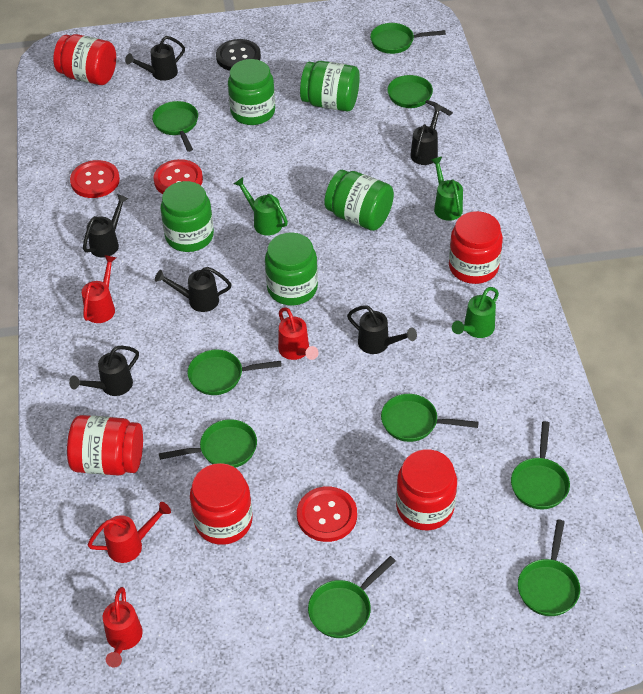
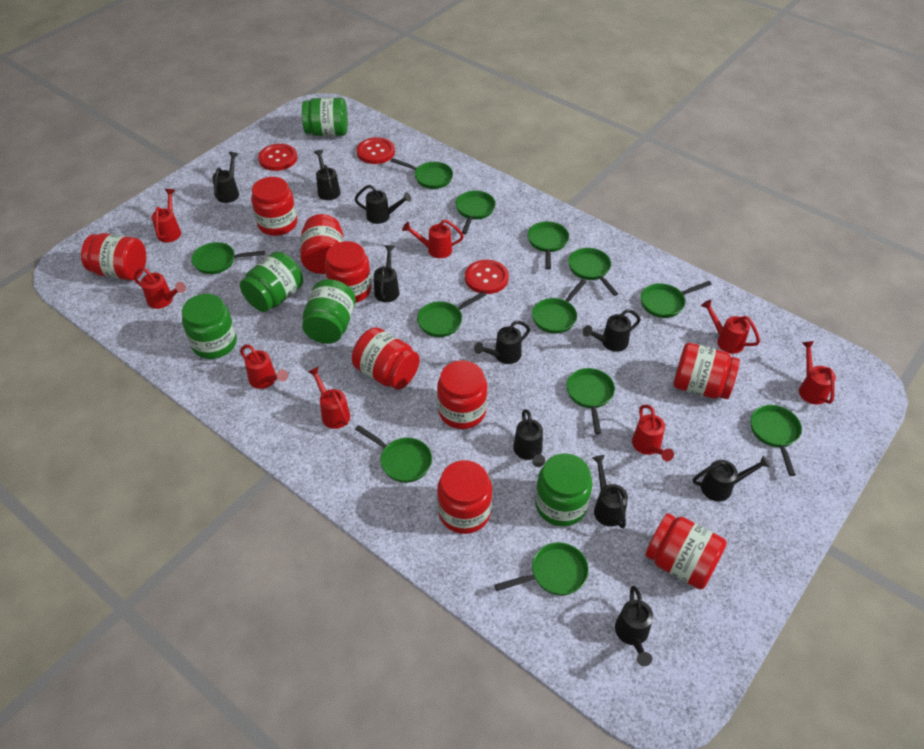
black button: [216,39,261,71] = 1 -> none = 0
black watering can: [69,346,139,396] [83,194,129,258] [125,36,185,81] [155,267,232,312] [347,305,417,354] [411,104,444,165] = 6 -> [212,152,239,203] [314,150,340,200] [354,185,411,224] [374,245,399,302] [474,321,530,364] [513,409,545,467] [583,309,641,352] [592,455,628,528] [615,586,653,666] [693,456,770,501] = 10
green pan: [152,101,198,152] [159,419,257,468] [187,350,282,395] [308,556,395,638] [370,23,446,54] [381,394,479,442] [387,75,453,116] [511,421,570,510] [518,520,580,616] = 9 -> [191,242,265,274] [355,425,432,483] [391,158,453,189] [417,291,486,337] [456,191,495,234] [495,542,589,595] [528,221,569,270] [532,280,586,334] [566,368,615,434] [568,248,618,296] [641,281,712,318] [751,405,802,476] = 12
green watering can: [234,177,288,235] [431,157,463,221] [452,287,499,338] = 3 -> none = 0
red jar: [53,34,116,85] [67,415,143,476] [190,463,253,545] [396,449,457,530] [449,211,503,284] = 5 -> [81,233,146,281] [251,177,297,236] [300,214,344,274] [325,241,372,303] [352,327,420,390] [437,360,487,429] [437,460,492,534] [645,513,727,590] [674,343,740,399] = 9
red watering can: [82,255,116,323] [88,502,171,563] [103,587,143,667] [278,307,319,360] = 4 -> [134,267,186,309] [152,189,181,242] [240,344,288,389] [308,367,350,429] [402,220,464,258] [632,405,674,461] [701,300,760,354] [799,341,836,405] = 8

